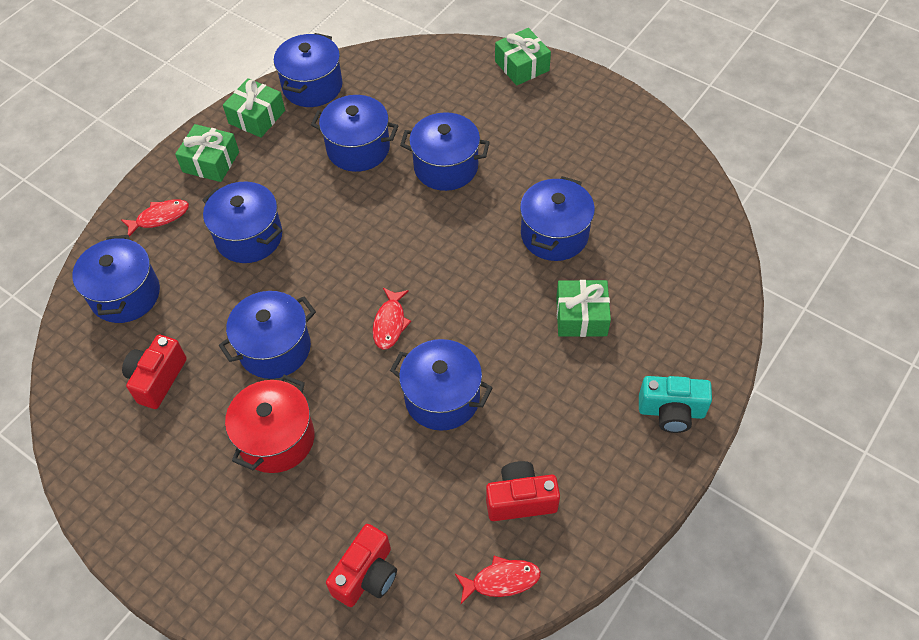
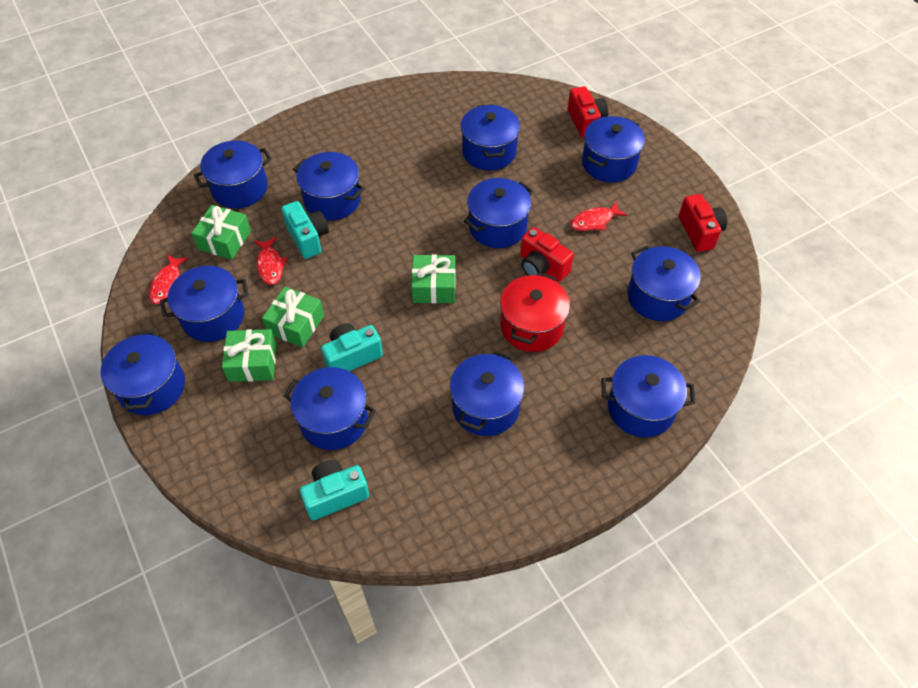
blue pot: [72,235,160,323] [202,182,282,263] [219,291,316,379] [274,33,342,107] [311,95,399,172] [390,339,492,431] [400,112,490,191] [520,176,595,261] = 8 -> [101,331,185,415] [160,266,249,342] [194,140,272,208] [284,367,376,450] [293,152,365,221] [450,350,525,436] [461,104,520,170] [464,178,533,248] [582,116,645,183] [602,355,695,437] [627,245,701,321] = 11
turquoise camera: [639,376,712,433] = 1 -> [281,201,329,259] [300,460,369,520] [321,323,383,371] = 3

